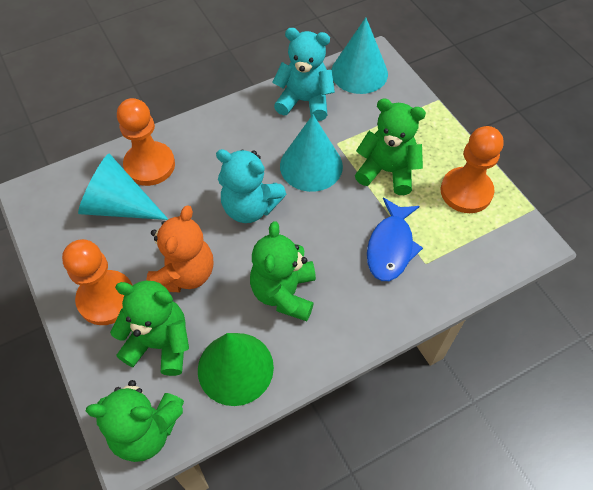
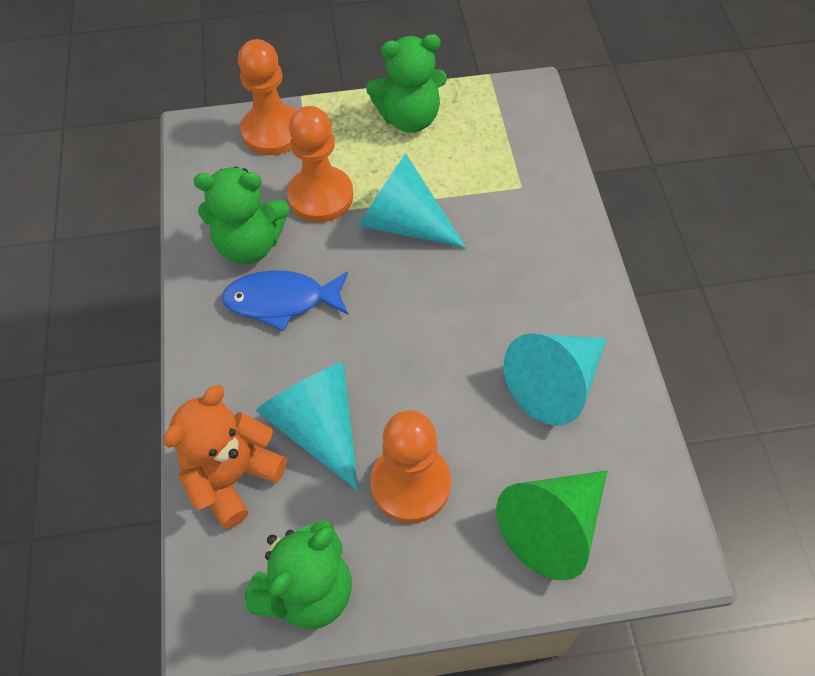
green teddy bear: [86,380,184,462] [110,281,189,376] [250,221,316,321] [355,98,426,195] = 4 -> [193,167,289,264] [245,520,352,630] [366,34,447,133] = 3
turquoise teddy bear: [216,149,286,223] [272,28,335,121] = 2 -> none = 0

